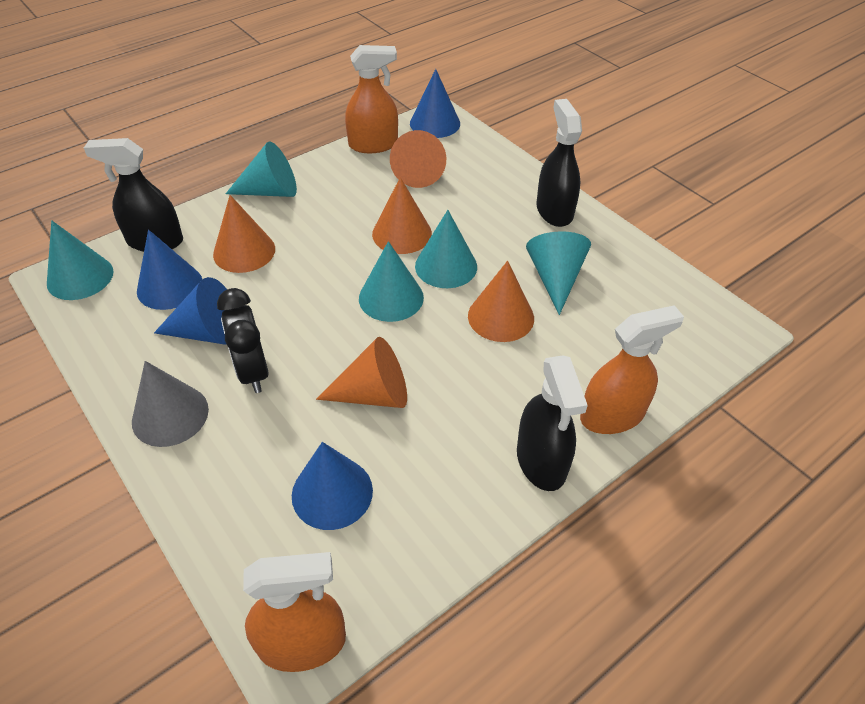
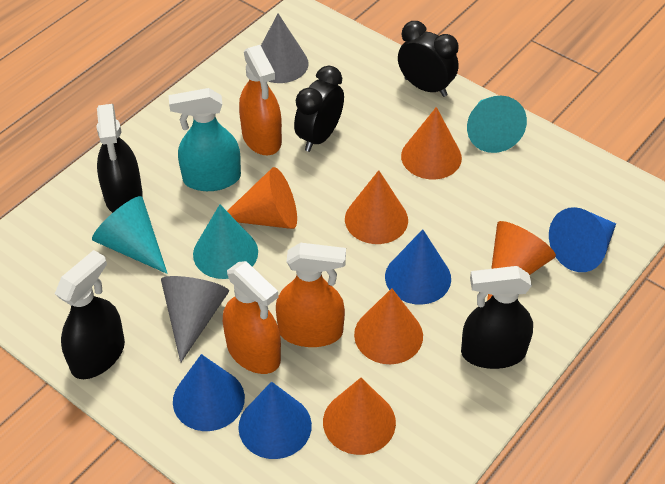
black clock: [217,288,269,393] = 1 -> [294,66,344,152] [398,21,459,97] = 2
grey cone: [132,361,209,447] = 1 -> [161,276,229,363] [261,14,309,83] = 2
orange cone: [213,195,275,273] [316,337,407,408] [372,177,432,254] [390,130,446,188] [468,261,534,342] = 5 -> [227,167,297,229] [323,378,396,455] [345,170,408,244] [354,288,423,364] [401,107,462,179] [487,221,556,301] = 6
turquoise cone: [47,220,114,300] [226,141,297,197] [359,241,424,322] [415,210,477,288] [526,231,591,315] = 5 -> [92,196,168,274] [193,205,258,279] [467,96,527,153] = 3
turquoise spray bottle: none = 0 -> [169,88,241,191] = 1

